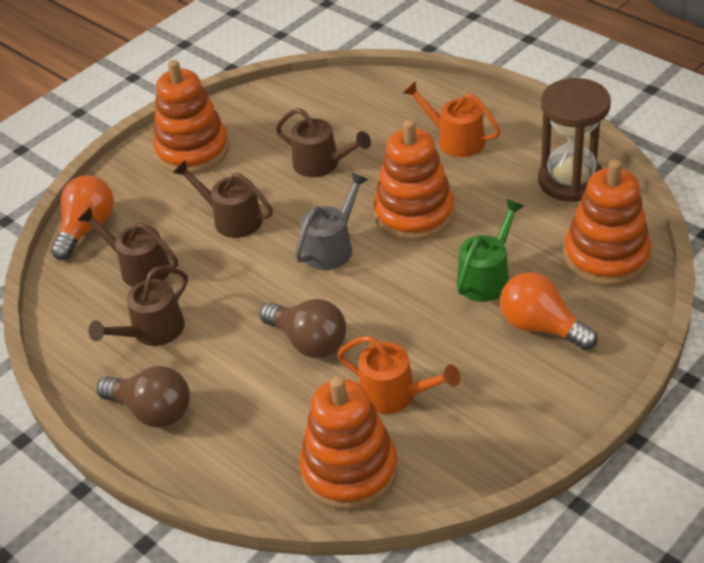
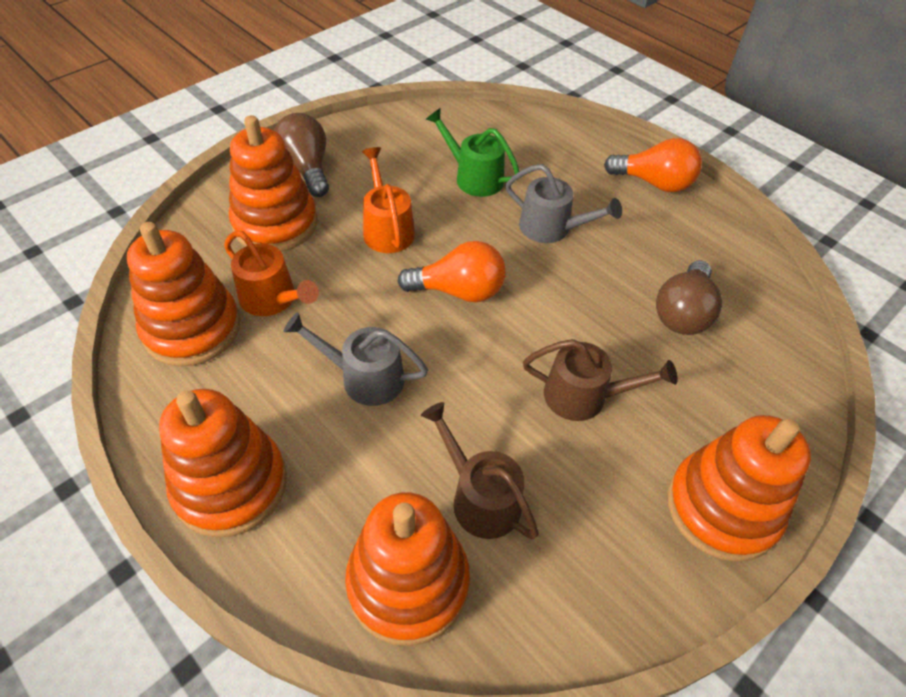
brown hourglass: [538,78,611,202] = 1 -> none = 0
brown watering can: [77,207,178,287] [89,266,188,346] [173,160,273,238] [276,108,371,177] = 4 -> [421,402,539,539] [523,339,678,421] = 2
grey watering can: [295,172,369,270] = 1 -> [283,312,428,406] [506,164,622,243] = 2
orange stacking toy: [153,60,229,174] [299,376,398,510] [374,120,455,241] [564,160,651,286] = 4 -> [127,222,240,366] [159,389,287,538] [229,115,317,252] [345,492,470,646] [667,415,811,562] = 5

